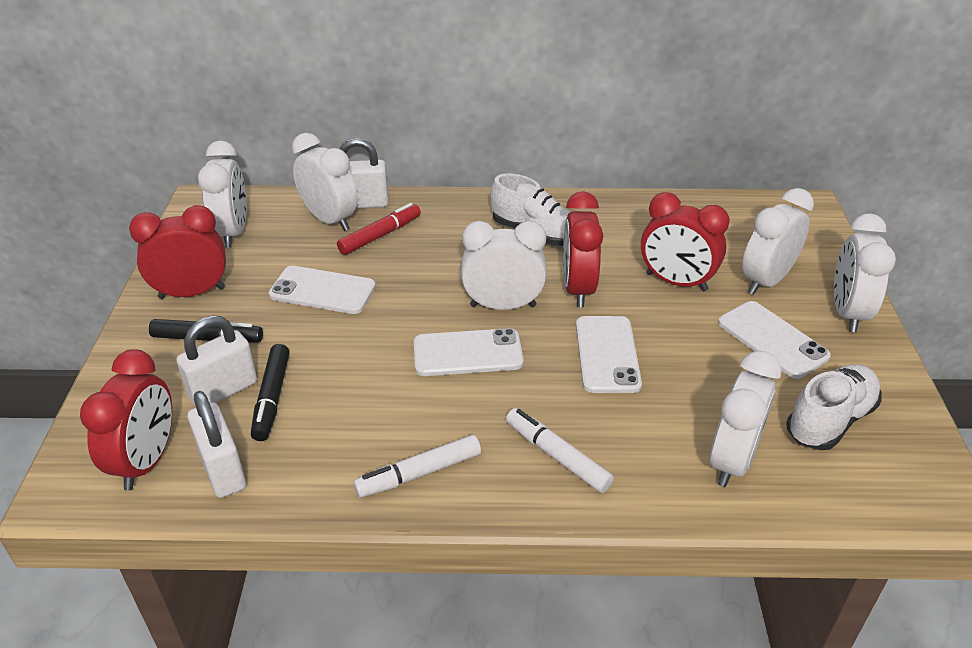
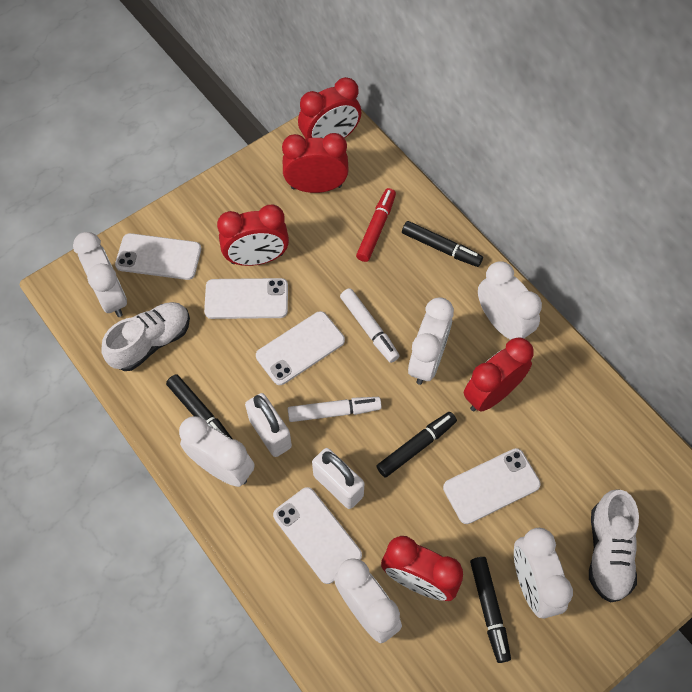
black marker: [149,319,263,343] [251,344,290,441] = 2 -> [166,374,233,439] [377,412,457,478] [402,221,483,267] [470,557,511,663] = 4
red clock: [80,349,172,491] [129,205,226,299] [563,191,603,307] [641,192,730,291] = 4 -> [217,205,289,266] [282,133,349,193] [298,77,361,139] [381,536,463,601] [464,337,534,412] = 5
white padlock: [176,315,257,407] [187,391,246,498] [339,138,388,209] = 3 -> [245,393,292,457] [312,448,365,509] = 2
white phone: [268,266,376,314] [414,328,524,376] [576,316,642,393] [718,301,831,379] = 4 -> [115,233,201,280] [204,278,288,319] [256,311,345,385] [273,487,362,584] [443,448,541,524] = 5

